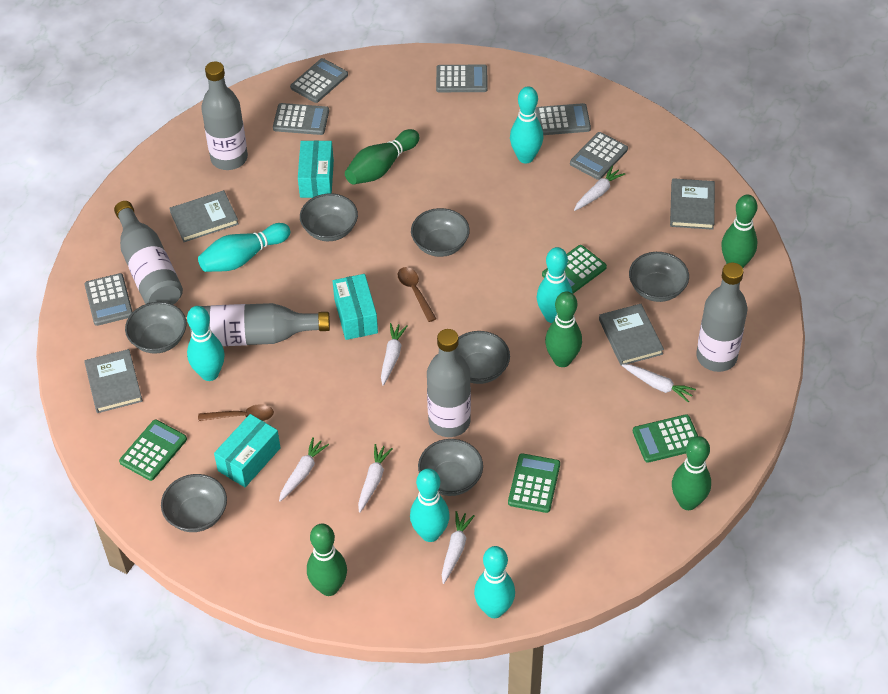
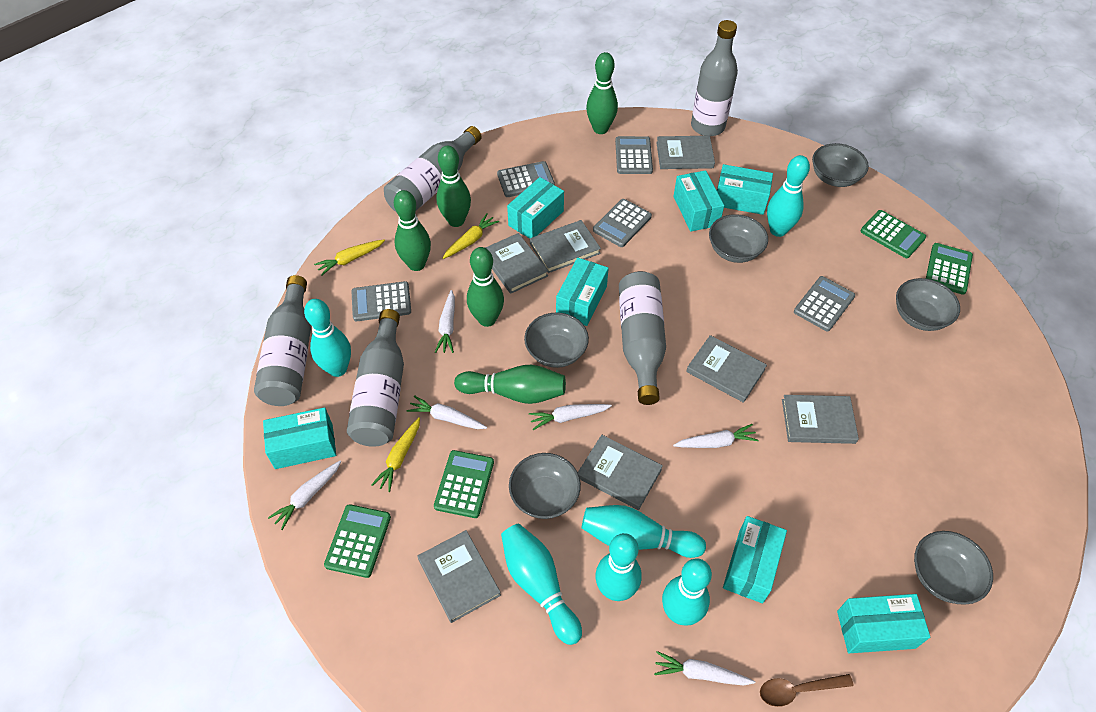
brown spoon: [198,404,274,421] [398,267,436,322] = 2 -> [760,674,854,707] = 1
grey book: [84,349,143,413] [169,190,239,242] [599,304,664,366] [670,178,715,230] = 4 -> [417,530,501,623] [485,233,548,294] [530,220,601,273] [578,435,663,510] [656,136,715,169] [686,335,767,403] [782,395,859,444] = 7
grey bowl: [125,302,186,354] [161,474,227,532] [300,193,358,241] [411,208,470,257] [418,439,483,496] [457,331,510,384] [629,252,689,302] = 7 -> [509,453,581,519] [524,312,589,368] [709,214,768,263] [812,143,869,187] [896,278,960,331] [914,531,993,605] = 6
grey calculator: [84,273,133,326] [273,103,329,135] [290,58,348,103] [436,65,488,92] [535,103,591,135] [570,132,628,180] = 6 -> [351,281,411,321] [497,161,555,197] [593,199,652,247] [615,136,653,174] [794,276,855,331] = 5
turquoise box: [214,414,281,487] [298,140,334,198] [333,274,378,340] = 3 -> [263,407,336,469] [507,177,564,239] [556,258,609,326] [673,170,724,232] [717,164,773,215] [723,516,787,603] [837,594,930,653] = 7
yellow carrot: none = 0 -> [314,239,385,276] [372,417,420,492] [443,213,499,259] = 3

